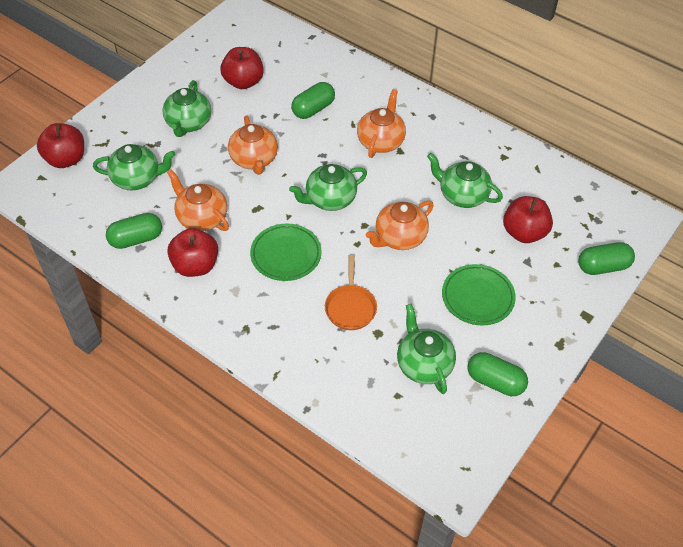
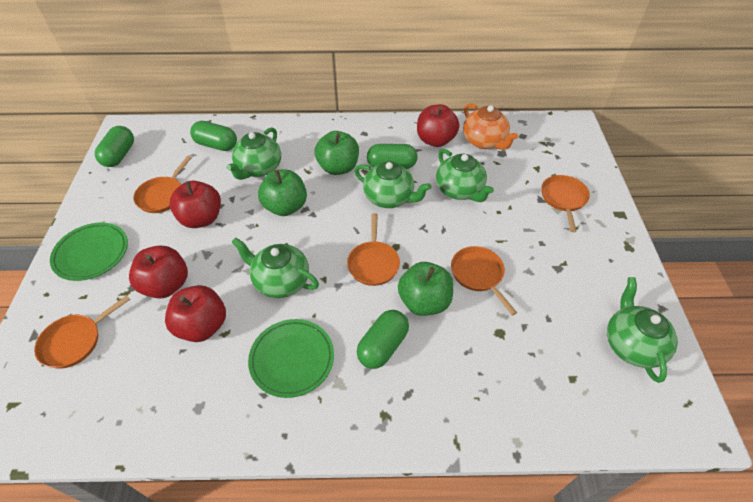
green apple: none = 0 -> [258,170,307,216] [315,131,359,175] [398,262,453,316] = 3
orange pan: [325,255,377,330] = 1 -> [34,295,130,369] [133,156,192,213] [347,213,400,286] [451,246,517,315] [541,175,590,232] = 5
orange teapot: [167,169,229,231] [228,115,278,175] [357,89,406,158] [366,201,434,250] = 4 -> [463,103,518,150] = 1

